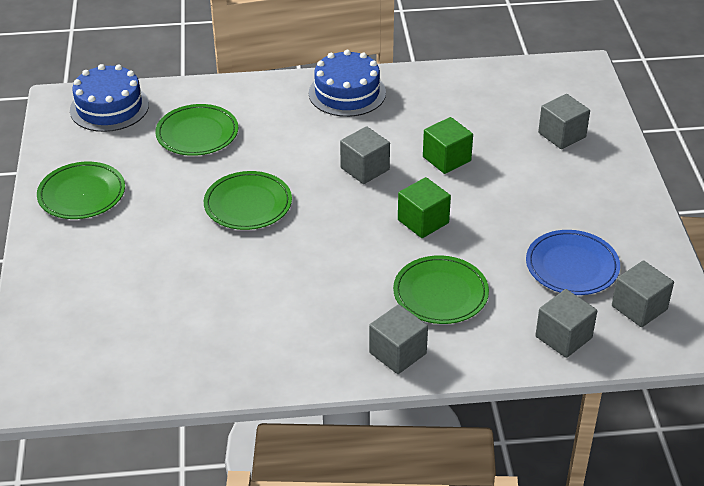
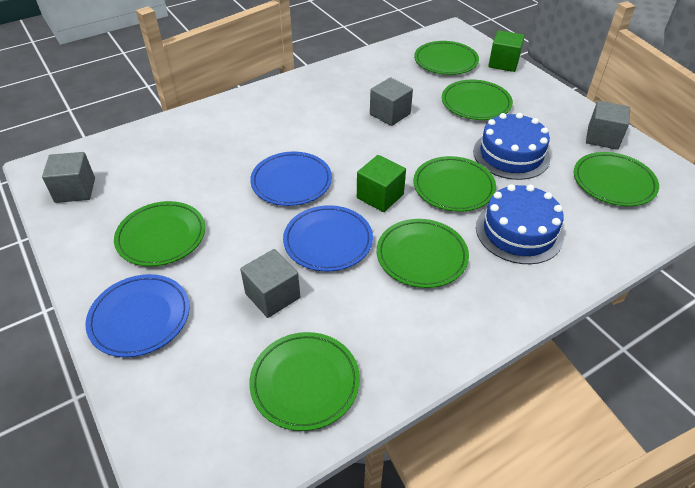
blue plate: [526,230,620,295] = 1 -> [85,274,190,357] [250,151,332,206] [283,205,373,272] = 3
green plate: [37,162,125,219] [155,104,238,156] [204,171,292,230] [393,255,489,324] = 4 -> [114,201,205,266] [249,332,360,431] [377,219,469,288] [413,156,496,212] [414,41,479,75] [442,80,513,120] [574,152,659,206] = 7
grey cube: [340,126,390,184] [369,304,428,374] [535,289,597,358] [538,94,590,149] [612,260,674,327] = 5 -> [42,152,95,203] [240,249,300,318] [370,77,413,126] [586,101,630,150] = 4

